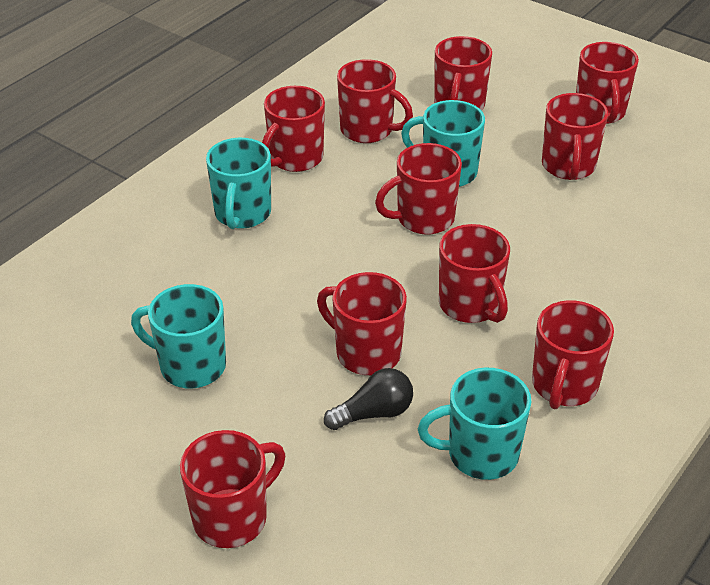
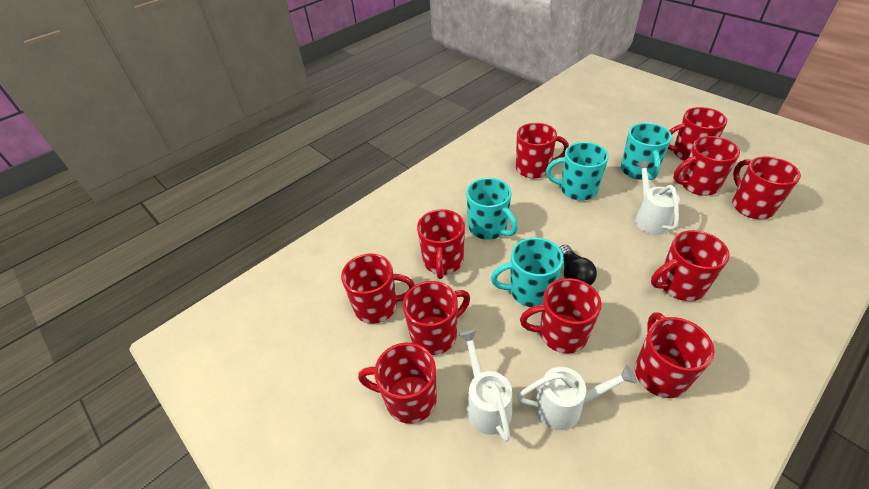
red mug: [180,430,285,548] [262,86,325,172] [317,272,407,375] [337,59,413,143] [375,143,462,235] [434,36,492,111] [439,224,510,323] [532,300,614,409] [542,93,608,180] [576,42,639,124] = 10 -> [341,254,415,324] [358,343,437,424] [403,281,470,355] [417,209,465,279] [516,123,569,179] [520,278,602,353] [635,312,714,398] [651,230,730,301] [668,107,727,161] [673,136,740,196] [732,156,801,219] = 11
white watering can: none = 0 -> [459,330,512,442] [517,364,637,430] [635,160,680,235] = 3

